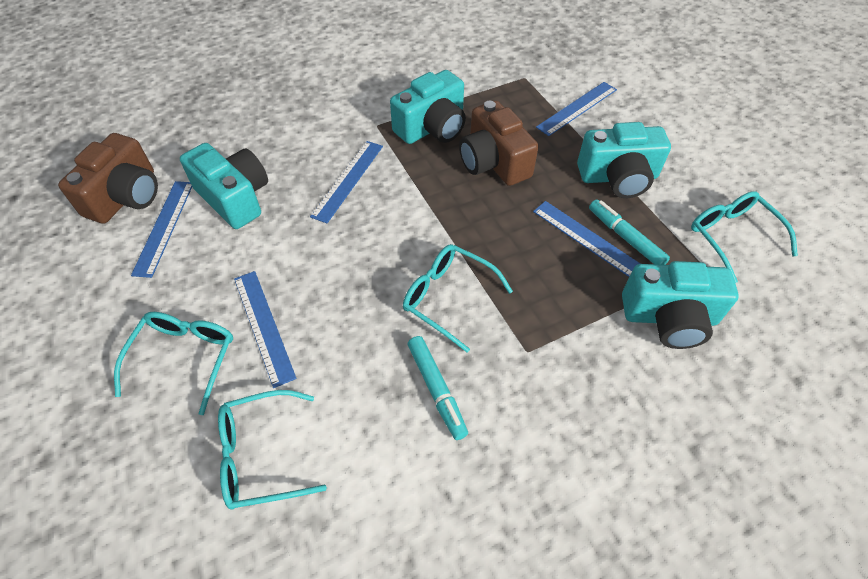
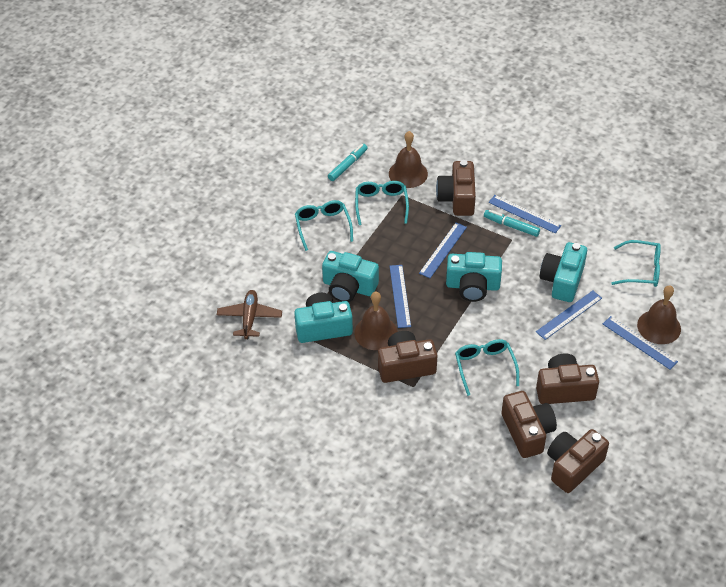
brown bell: none = 0 -> [354,292,398,350] [389,131,428,188] [637,285,681,344] = 3
brown camera: [58,133,158,224] [459,101,538,186] = 2 -> [378,331,437,383] [436,160,476,216] [501,391,557,458] [536,353,599,404] [547,429,609,493] = 5
brown plane: none = 0 -> [217,290,282,339] = 1

